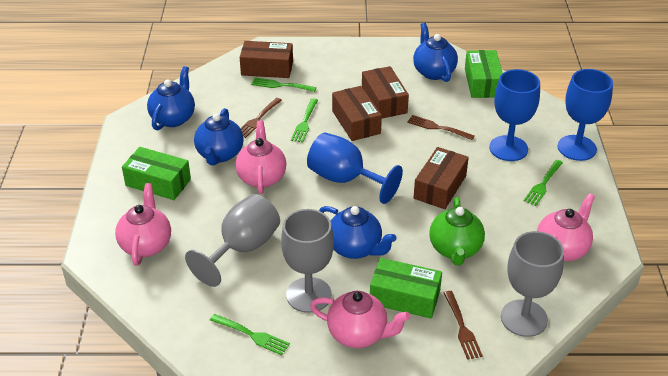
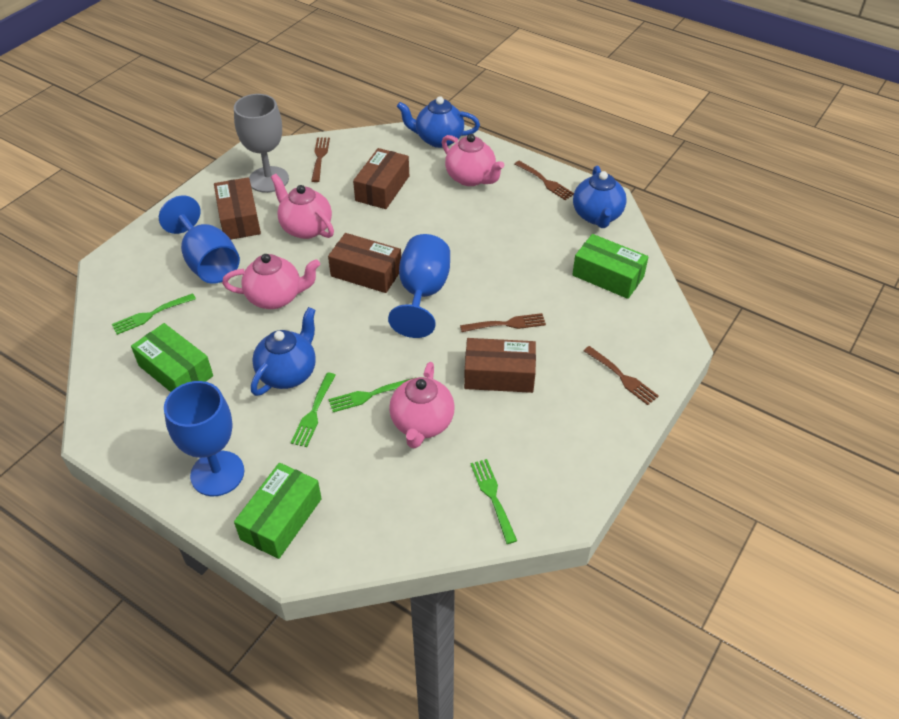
blue teapot: [147,66,195,130] [194,108,244,165] [319,206,396,259] [413,23,458,82] = 4 -> [251,307,316,396] [397,96,480,148] [573,166,626,228] = 3
brown fork: [240,98,282,138] [407,115,474,140] [444,291,483,360] = 3 -> [311,137,330,182] [460,313,546,332] [515,161,574,200] [584,346,659,405] = 4
green teapot: [429,197,485,265] = 1 -> none = 0
grey goblet: [185,194,280,287] [281,209,334,313] [501,231,564,337] = 3 -> [234,94,289,193] = 1

